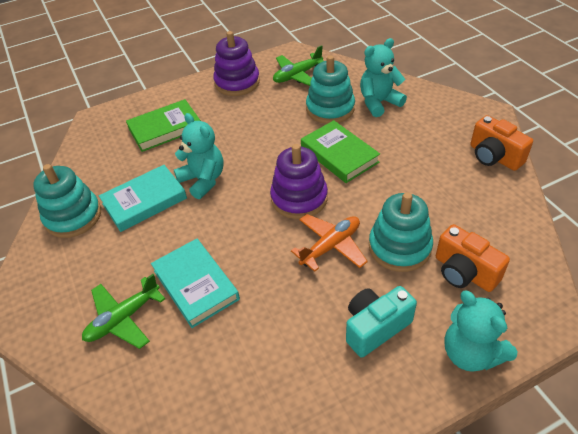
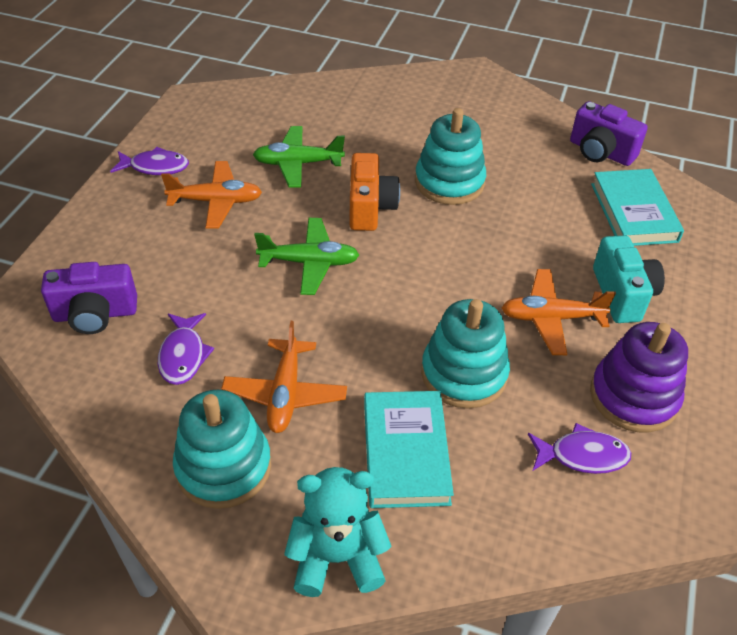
green book: [126,99,201,152] [301,120,380,183] = 2 -> none = 0
orange camera: [436,224,510,292] [470,115,533,171] = 2 -> [350,153,400,231] = 1
orange plane: [291,214,368,272] = 1 -> [161,161,262,229] [221,321,347,433] [501,269,616,355] = 3
purple camera: none = 0 -> [41,262,137,334] [570,101,648,166] = 2
purple fish: none = 0 -> [110,147,189,175] [158,313,214,385] [528,423,631,474] = 3
purple stacking toy: [213,31,260,96] [270,144,328,219] = 2 -> [590,322,688,432] = 1
turquoise teddy bear: [174,113,223,199] [360,38,407,117] [444,291,517,372] = 3 -> [284,467,392,597] = 1

